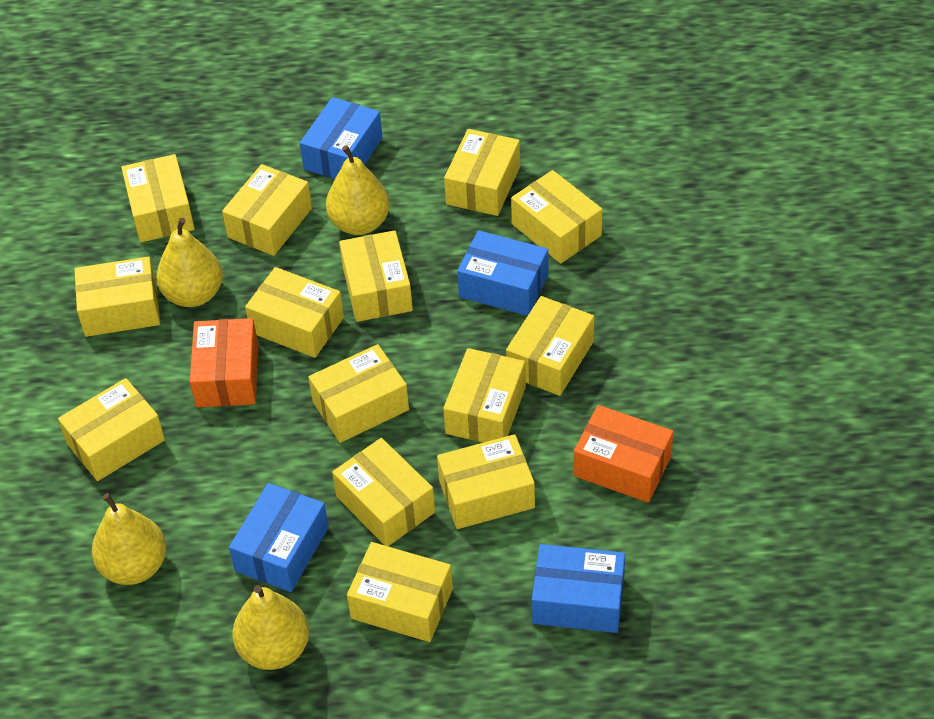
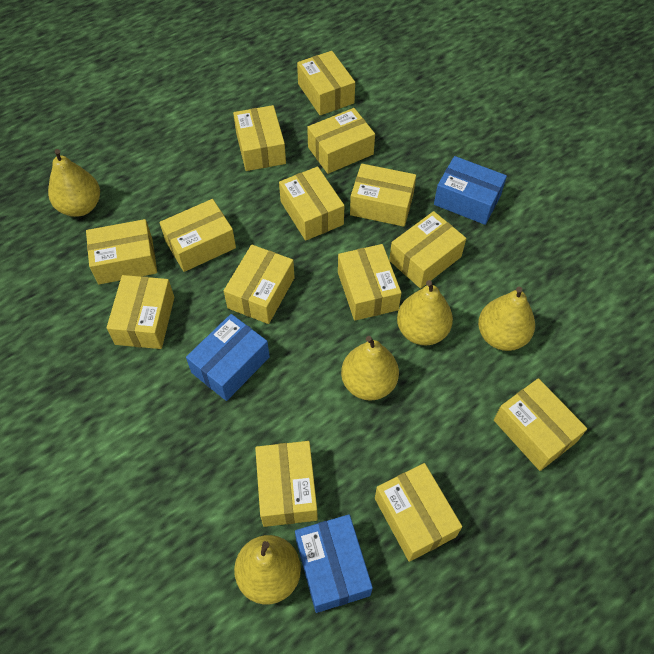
blue box: [229,483,329,592] [300,97,383,179] [457,230,548,316] [532,544,625,633] = 4 -> [186,314,270,401] [295,514,373,613] [434,156,507,225] = 3
orange box: [190,318,258,407] [573,405,674,503] = 2 -> none = 0
yellow pear: [92,493,166,585] [156,218,223,307] [232,585,309,670] [326,145,390,235] = 4 -> [48,149,100,217] [234,535,301,605] [341,336,399,401] [397,280,453,345] [478,287,535,351] = 5

